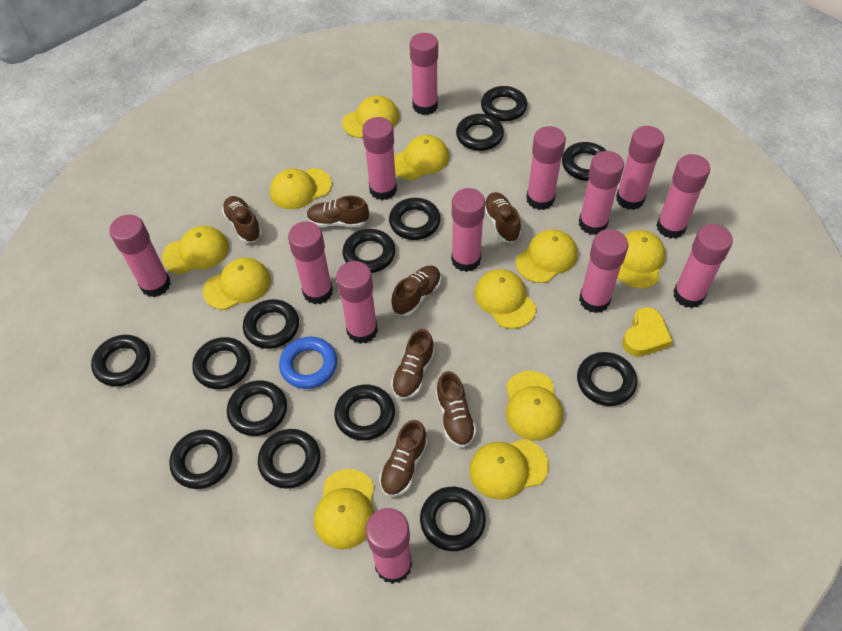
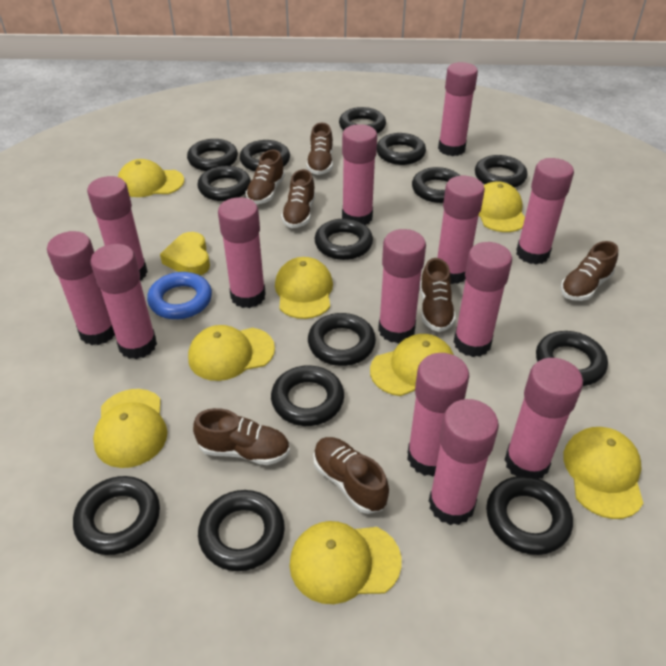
yellow cap: [162,226,229,274] [203,258,271,310] [270,168,332,209] [314,469,375,549] [342,95,399,138] [394,135,449,180] [469,439,549,500] [475,269,536,329] [506,371,563,441] [516,229,577,283] [617,230,666,289] = 11 -> [93,389,167,468] [118,159,184,197] [188,325,275,381] [275,257,333,319] [290,521,402,604] [370,334,454,396] [479,181,525,232] [563,427,643,519] = 8

